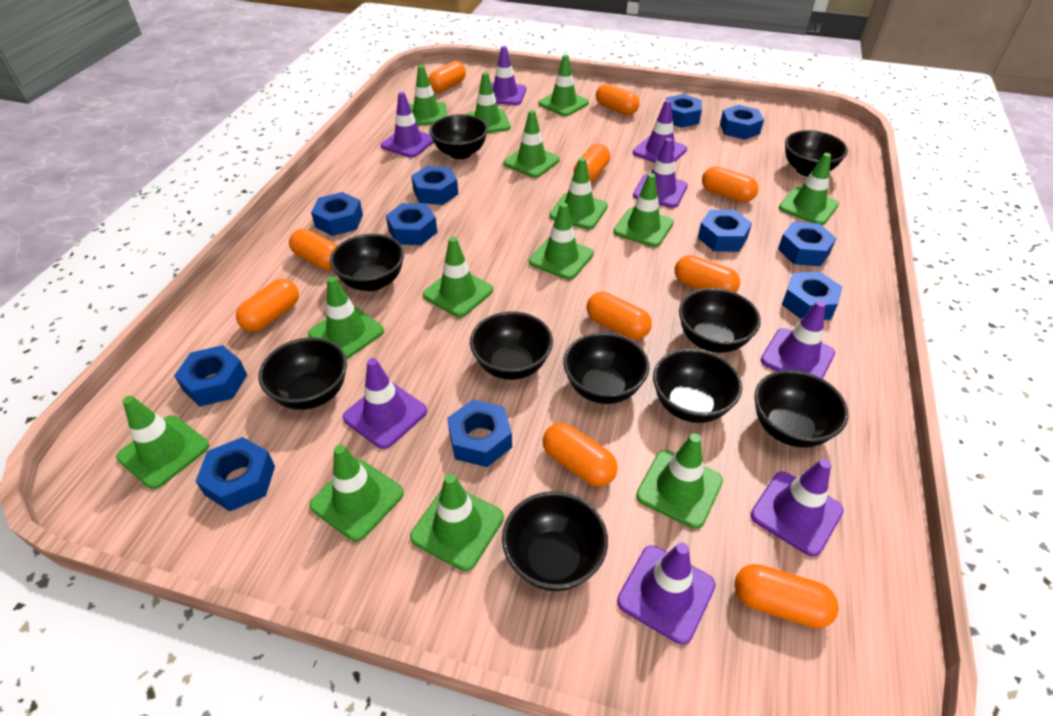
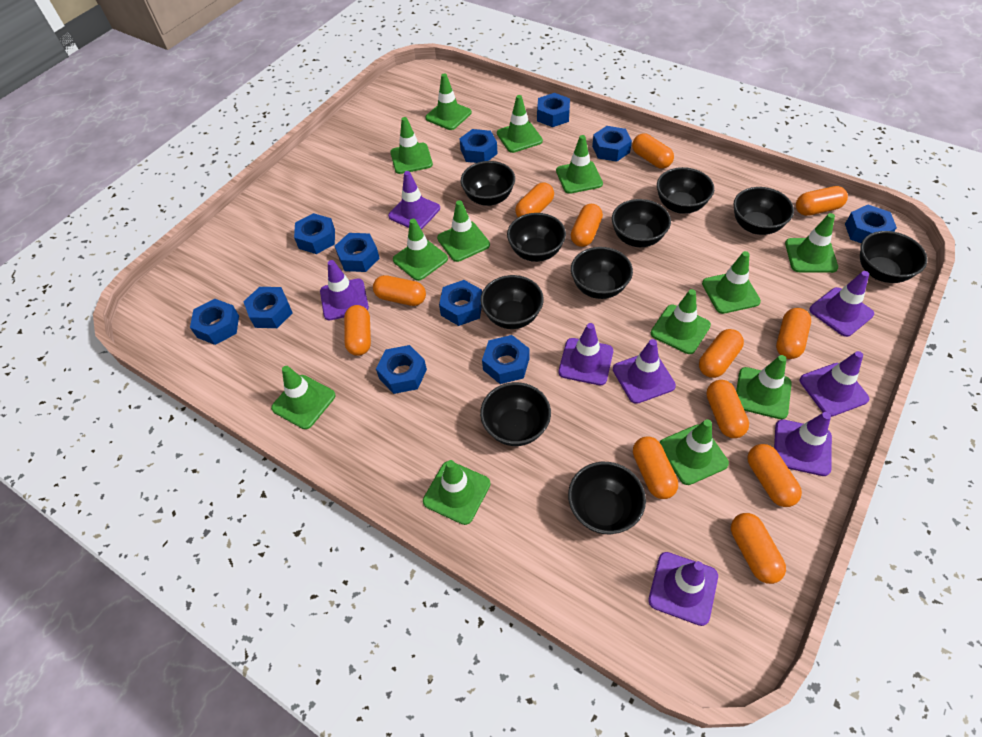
green traffic cone: [116,396,209,489] [308,276,384,359] [309,445,404,541] [409,65,447,125] [410,473,504,571] [423,237,493,317] [465,72,511,133] [504,110,560,178] [529,203,594,280] [538,54,589,116] [549,157,608,229] [613,173,674,247] [636,433,723,529] [779,153,839,225] = 14 -> [271,366,336,429] [390,117,433,174] [393,219,448,281] [423,460,491,525] [425,73,472,130] [437,200,490,262] [497,95,543,153] [556,135,603,194] [651,289,711,354] [660,419,729,485] [702,251,761,314] [736,355,792,419] [785,213,838,273] = 13
orange capsule: [236,279,299,332] [289,229,338,271] [428,61,466,93] [542,423,618,487] [573,144,610,182] [587,292,652,339] [596,84,640,115] [675,255,740,292] [702,166,758,203] [734,564,839,628] = 10 -> [344,305,371,356] [373,275,426,306] [515,183,554,217] [571,204,603,247] [632,134,674,169] [633,436,678,499] [699,329,744,378] [706,380,749,438] [731,513,786,584] [747,444,802,507] [776,308,811,359] [796,186,848,216] = 12

